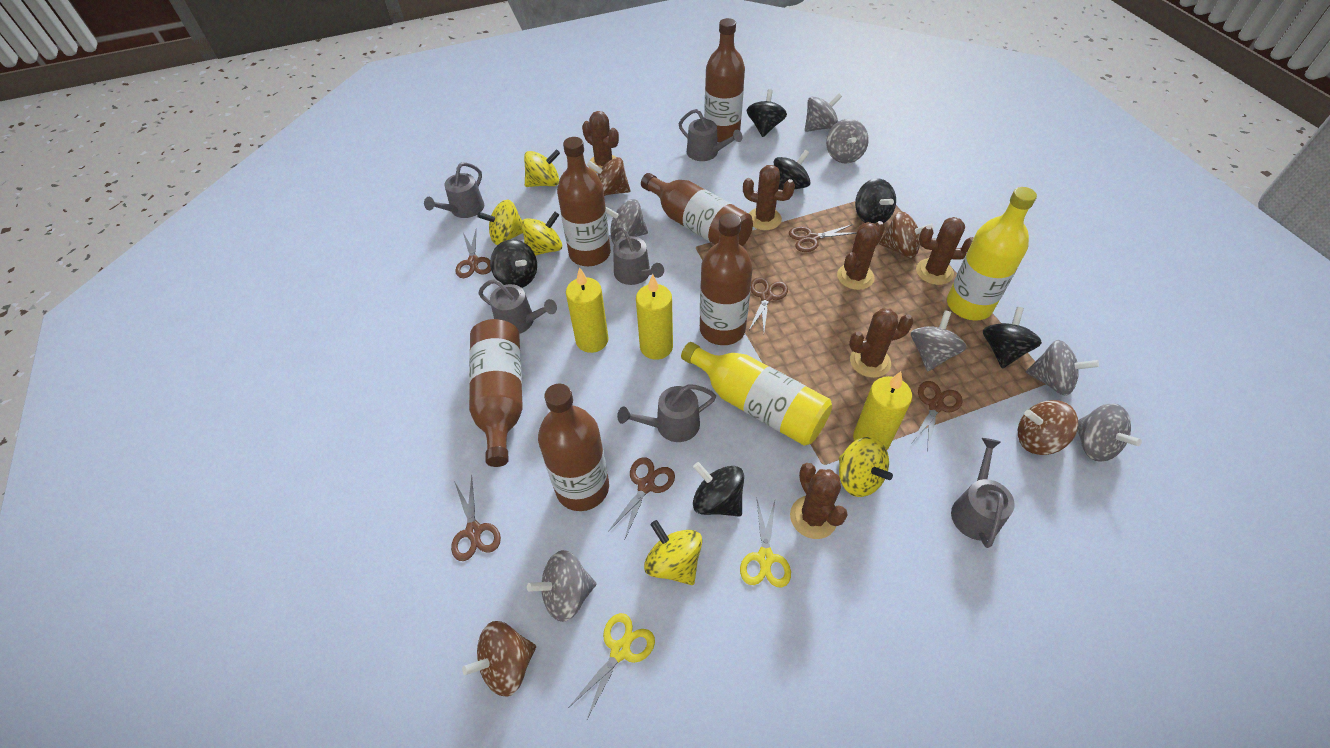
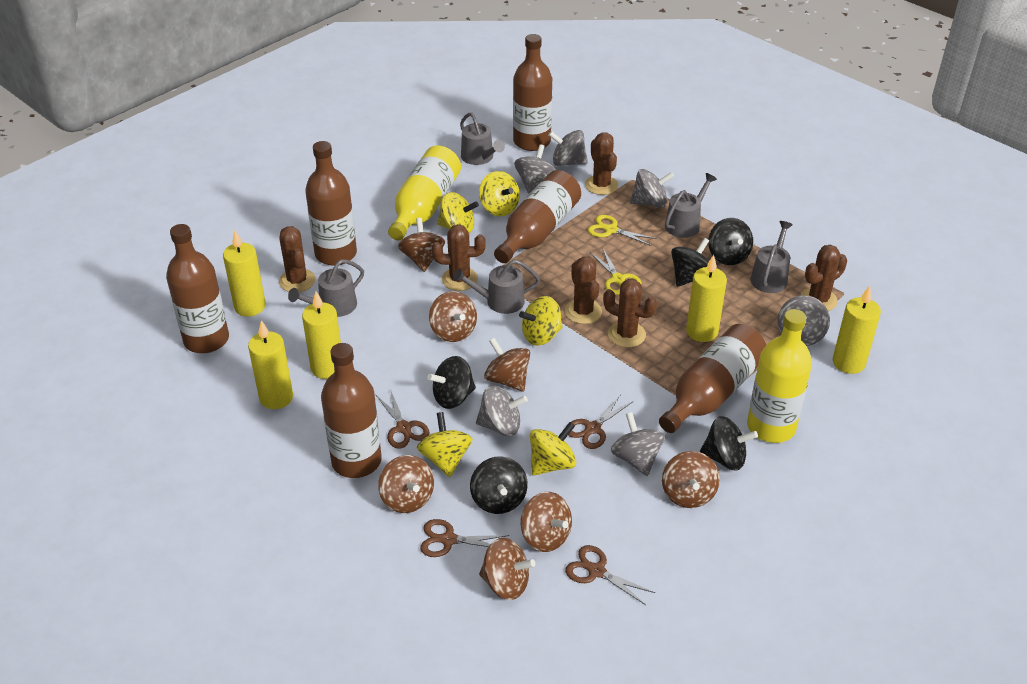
black spinning top: [490,239,537,288] [693,462,744,517] [747,89,787,137] [774,150,811,190] [855,178,896,224] [983,307,1042,368] = 6 -> [427,356,476,409] [470,456,528,514] [671,238,709,287] [700,416,758,471] [708,218,753,265] = 5
brown scissors: [451,475,501,561] [455,230,491,278] [608,457,675,541] [749,277,788,331] [789,224,857,252] [910,381,962,449] = 6 -> [375,389,430,448] [420,519,509,557] [565,545,655,605] [568,394,634,449] = 4
brown spinning top: [462,621,536,697] [587,157,630,196] [879,211,934,258] [1018,400,1079,455] = 4 -> [378,455,434,513] [398,218,445,272] [429,291,477,342] [479,538,535,600] [484,338,530,392] [521,492,572,552] [662,451,720,508] = 7
grey spinning top: [527,550,596,622] [606,199,648,242] [805,93,842,132] [826,119,869,164] [911,310,967,372] [1026,340,1099,396] [1077,403,1142,462] = 7 -> [476,385,528,436] [514,144,556,193] [549,130,588,166] [611,412,665,476] [630,169,674,208] [778,295,830,346] = 6
grey watering can: [424,162,484,218] [478,279,557,334] [611,227,664,285] [617,384,716,442] [679,109,743,161] [951,438,1015,548] = 6 -> [288,259,364,317] [453,260,540,314] [460,113,505,165] [665,173,717,238] [750,221,793,293] = 5
yellow candle: [566,267,609,353] [636,274,673,360] [853,371,912,450] = 3 -> [223,230,266,317] [248,320,293,409] [302,291,341,379] [686,255,727,342] [833,286,881,374] = 5

